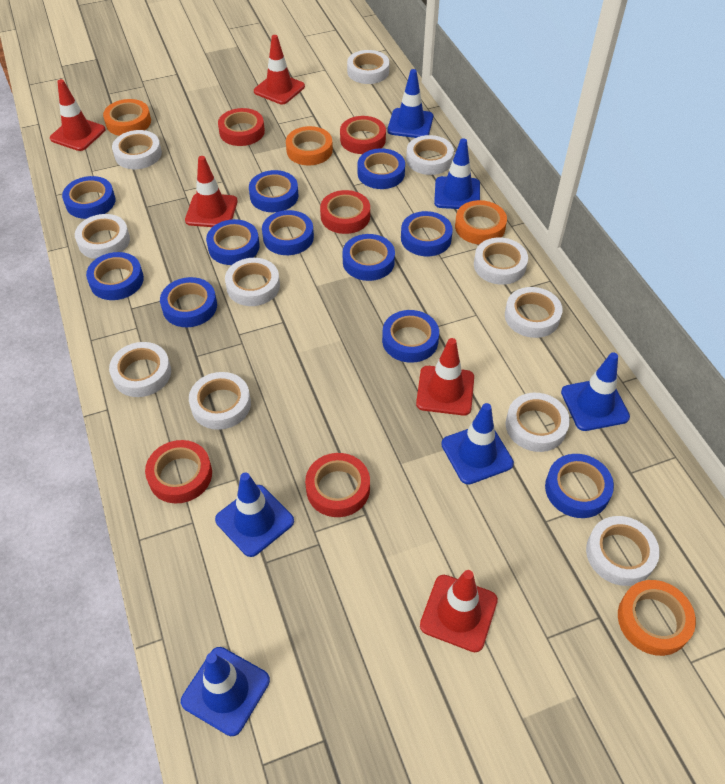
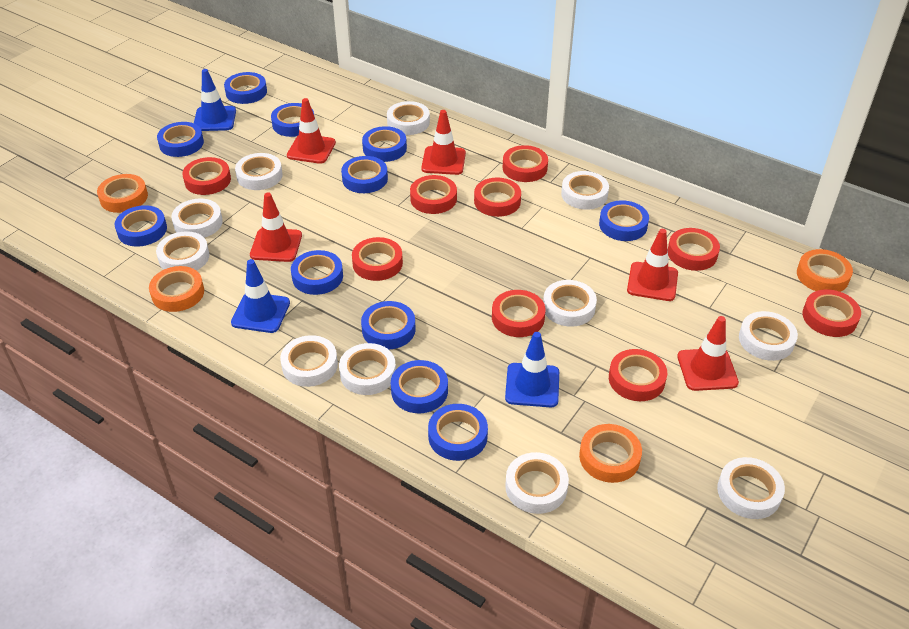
blue traffic cone: [181,647,270,736] [215,472,294,557] [387,69,433,138] [434,138,480,209] [441,403,514,485] [561,352,630,431] = 6 -> [194,69,236,131] [231,259,290,333] [505,332,559,407] = 3
red tape: [145,440,212,504] [218,108,265,146] [305,453,370,517] [320,190,370,234] [340,116,386,154] = 5 -> [182,157,231,195] [352,237,403,281] [410,175,457,214] [474,178,521,217] [492,290,546,337] [503,145,548,182] [609,349,667,401] [668,228,720,271] [802,289,861,337] = 9

